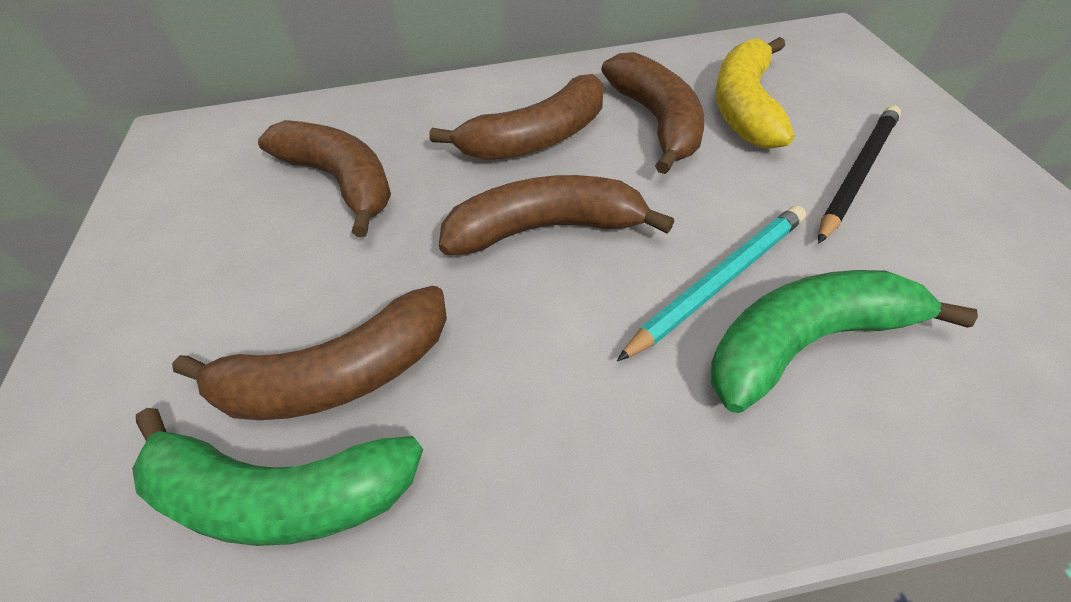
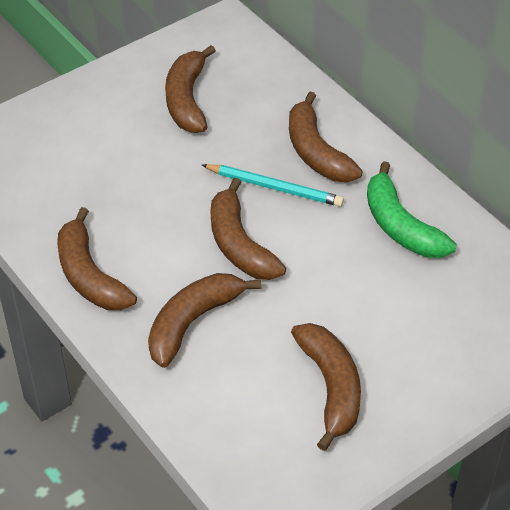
black pencil: [818,105,901,244] = 1 -> none = 0
brown banana: [172,286,447,420] [258,120,391,237] [429,74,603,160] [439,175,674,255] [601,52,705,174] = 5 -> [57,207,137,310] [148,273,262,368] [165,45,216,133] [210,178,286,280] [289,92,363,182] [291,323,361,451] = 6
green banana: [132,408,423,546] [711,270,978,413] = 2 -> [367,161,457,258] = 1
yellow banana: [716,37,794,149] = 1 -> none = 0

